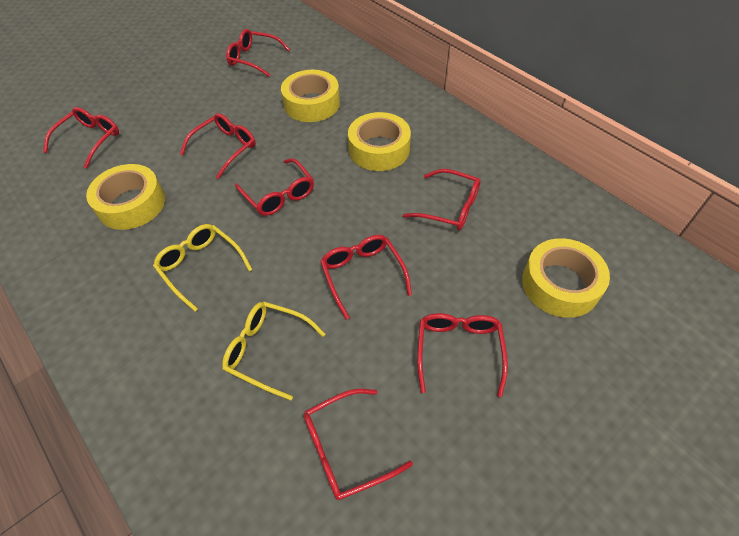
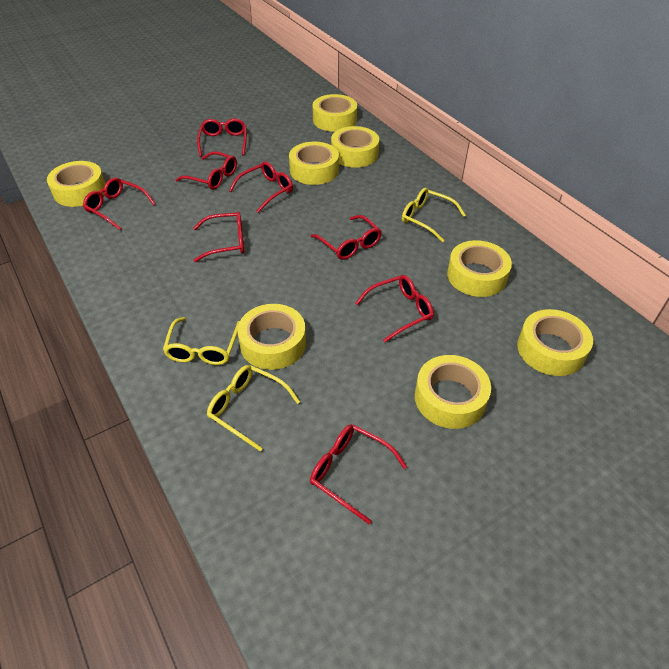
yellow glasses: [153,224,253,311] [222,302,325,401] = 2 -> [163,317,240,365] [207,365,300,451] [402,188,466,242] = 3
yellow tape: [86,164,165,230] [281,70,340,122] [348,112,411,171] [522,238,610,318] = 4 -> [47,161,106,207] [238,304,306,370] [289,142,339,185] [312,94,357,132] [331,126,379,168] [415,355,491,429] [447,240,512,297] [517,309,593,376] = 8

